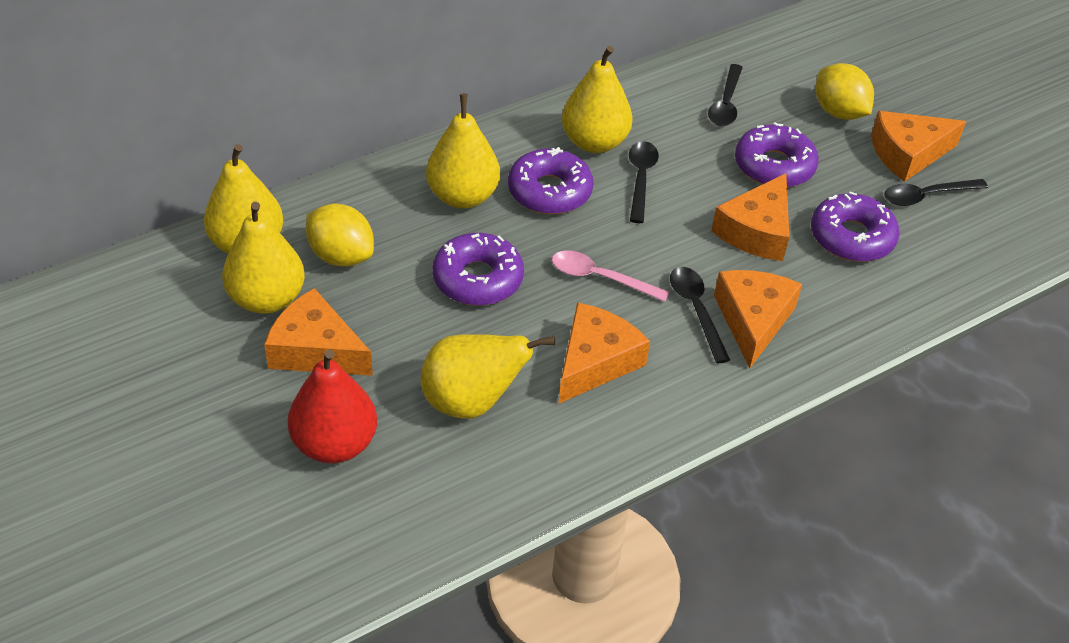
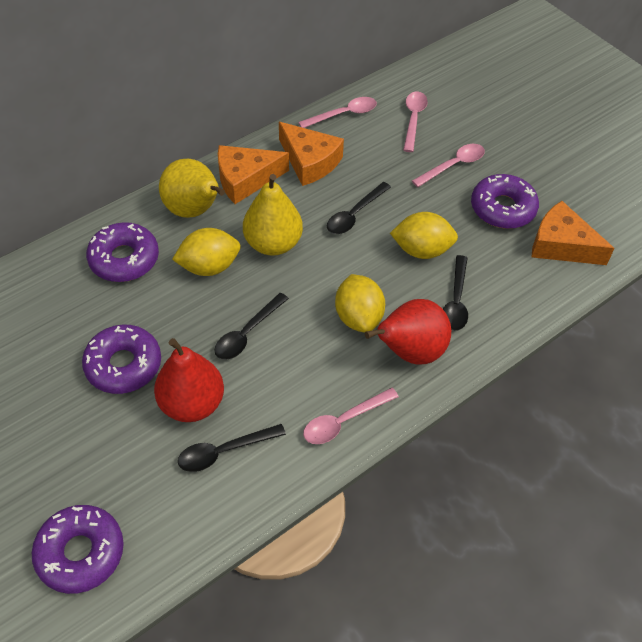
orange cheese: [264,288,373,376] [559,302,650,403] [711,173,789,261] [714,270,802,369] [871,111,966,182] = 5 -> [218,145,289,204] [279,122,344,186] [532,201,615,265] = 3
pink spoon: [552,250,669,302] = 1 -> [298,97,377,128] [303,388,399,444] [403,92,428,152] [412,144,485,187] = 4
red pear: [288,349,377,463] = 1 -> [154,338,224,422] [365,299,451,364] = 2
yellow lemon: [306,204,374,267] [816,63,874,120] = 2 -> [172,228,241,276] [335,274,385,333] [390,212,458,259] = 3
yellow pear: [204,144,283,254] [222,202,305,314] [421,334,555,419] [426,93,500,209] [562,46,633,153] = 5 -> [159,159,225,218] [243,174,303,256] = 2

